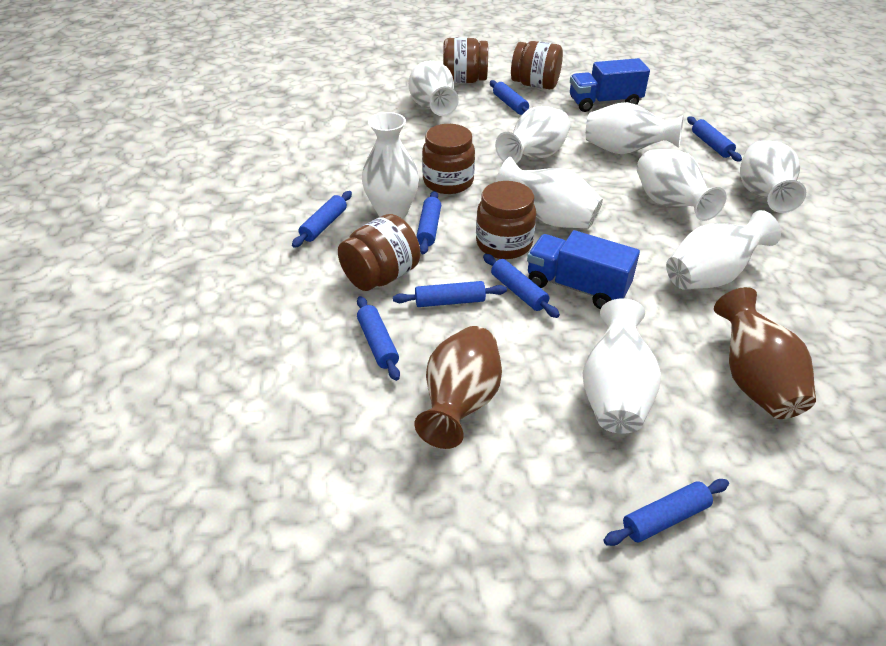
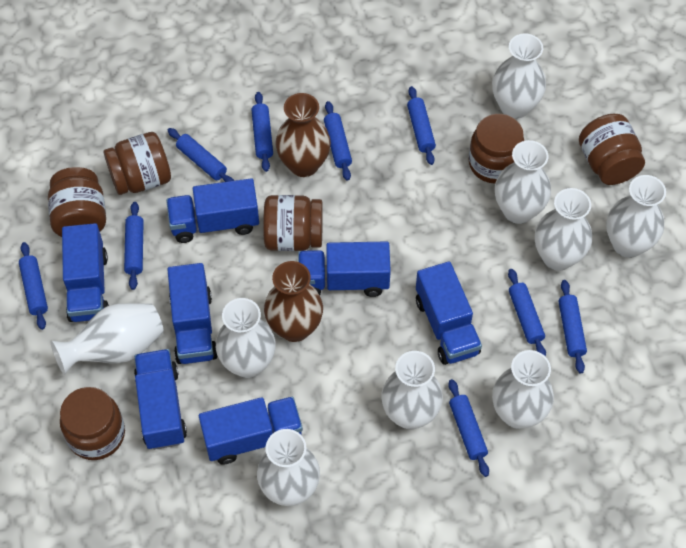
blue rolling pin: [292,191,352,248] [357,296,400,381] [393,281,507,307] [416,191,441,254] [483,254,560,318] [490,80,529,115] [603,479,729,546] [687,117,742,162] = 8 -> [19,242,48,330] [124,202,144,290] [168,128,234,182] [252,92,273,172] [324,101,352,181] [407,86,436,165] [448,379,489,477] [508,269,546,357] [558,280,587,373] = 9
blue truck: [527,230,640,309] [570,58,650,112] = 2 -> [62,223,109,322] [134,349,187,450] [166,178,259,243] [167,263,217,364] [199,397,303,465] [298,241,391,297] [416,261,482,365] = 7
brown jar: [338,214,420,291] [422,124,475,194] [443,38,488,83] [476,181,536,259] [511,41,563,89] = 5 -> [48,167,106,237] [60,387,125,460] [104,132,171,195] [263,195,323,251] [468,114,524,184] [579,114,645,185] = 6

